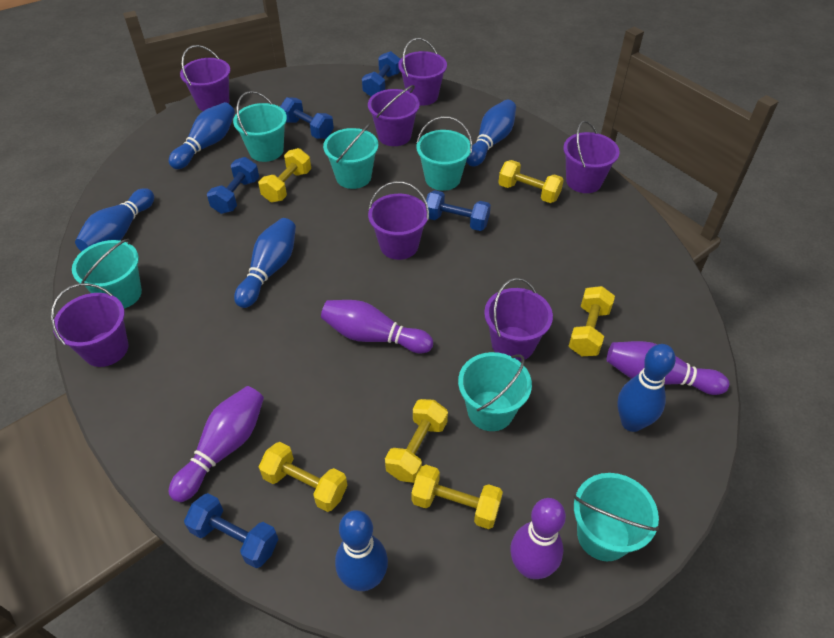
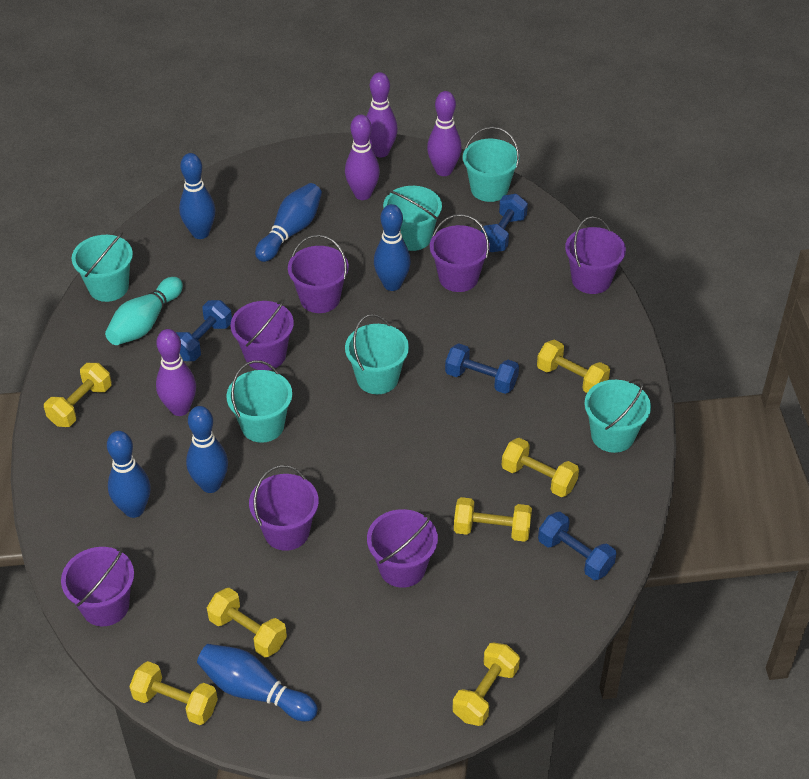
blue dumbbell: [184,493,278,568] [207,157,259,214] [280,97,334,139] [362,51,400,97] [426,190,491,231] = 5 -> [176,300,232,361] [445,343,519,394] [481,194,528,252] [538,512,616,580] = 4
turquoise bowling pin: none = 0 -> [105,277,183,345] = 1
yellow dumbbell: [258,148,311,202] [259,442,347,512] [385,399,448,483] [411,465,503,529] [498,160,564,203] [569,286,615,356] = 6 -> [44,363,112,427] [129,661,218,725] [207,588,287,658] [453,643,520,726] [454,497,532,542] [502,438,579,497] [537,339,610,393] = 7

